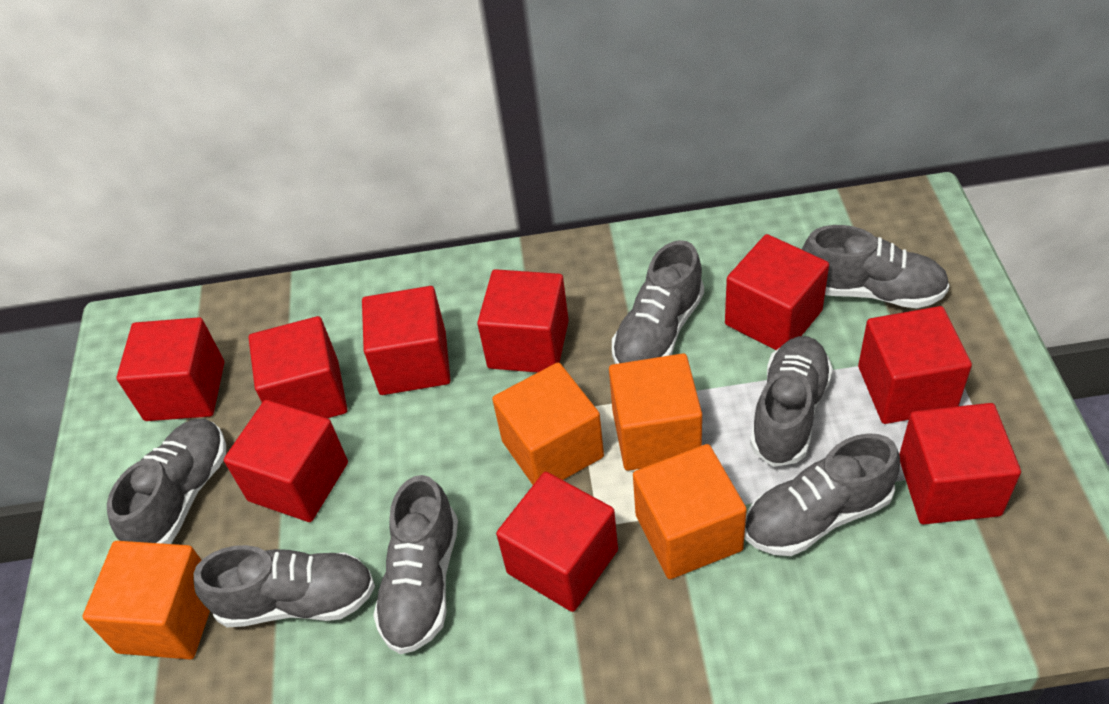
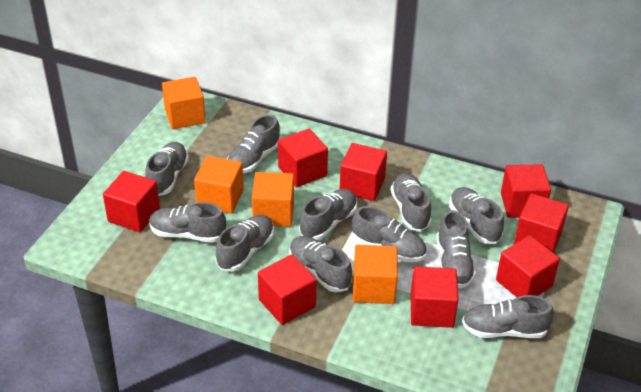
grey shoe: [107,419,226,544] [193,545,375,627] [373,475,458,654] [612,240,704,364] [745,433,900,556] [750,336,833,467] [802,225,950,308] = 7 -> [145,142,189,196] [149,202,226,243] [216,215,274,272] [227,115,281,174] [289,236,352,292] [299,189,357,240] [352,206,427,262] [391,173,432,232] [437,210,476,288] [449,187,504,244] [462,295,554,338] = 11
red cube: [116,317,224,421] [224,400,348,522] [249,316,347,418] [362,286,450,395] [477,269,569,373] [496,472,618,612] [725,234,829,350] [858,306,972,424] [899,403,1021,524] = 9 -> [103,171,160,232] [258,255,317,325] [278,129,328,187] [340,143,387,201] [411,266,459,328] [496,235,560,297] [501,164,551,218] [514,193,569,253] = 8

